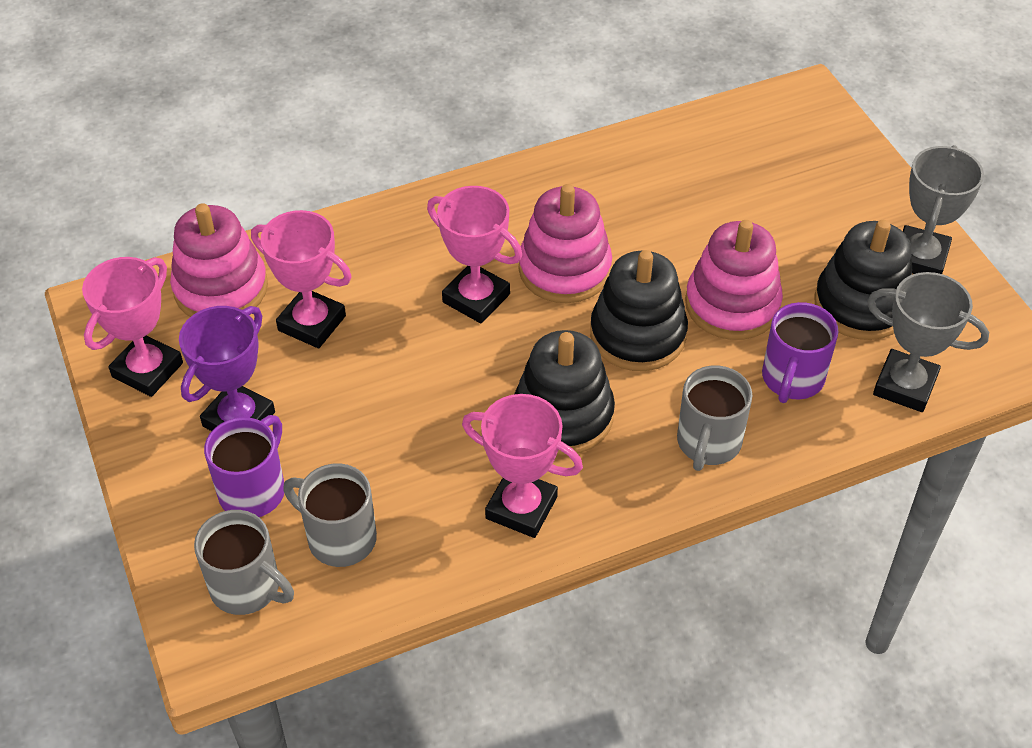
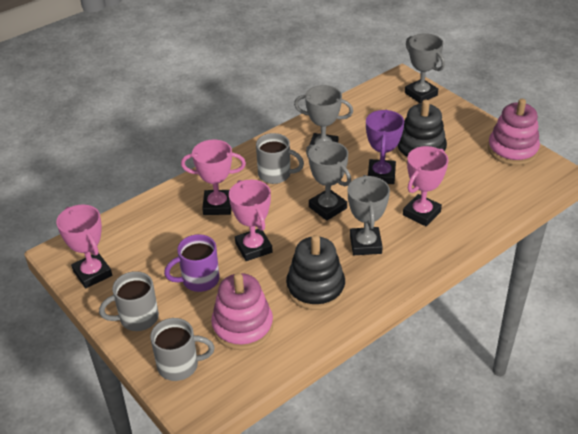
black stacking toy: [514,330,615,455] [590,250,688,371] [814,220,912,340] = 3 -> [286,235,345,310] [396,100,447,162] = 2
grey trophy: [867,272,989,412] [903,145,984,274] = 2 -> [294,85,353,145] [306,141,351,221] [348,175,390,255] [405,33,445,104] = 4
pink stacking toy: [170,203,268,317] [519,184,612,303] [685,220,783,340] = 3 -> [211,273,273,350] [488,99,540,165] = 2
purple mug: [204,415,284,517] [762,302,839,403] = 2 -> [164,234,219,292] = 1

